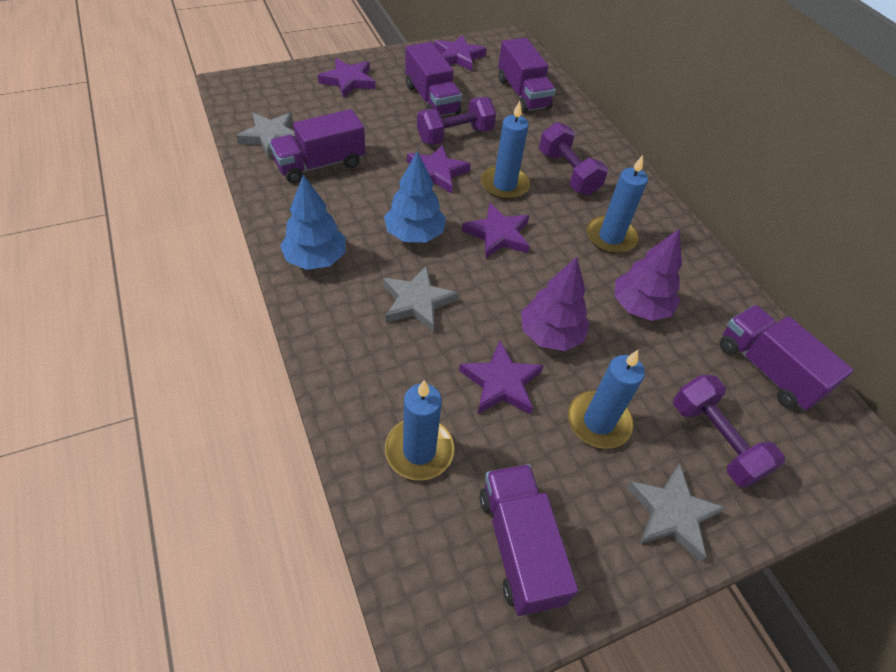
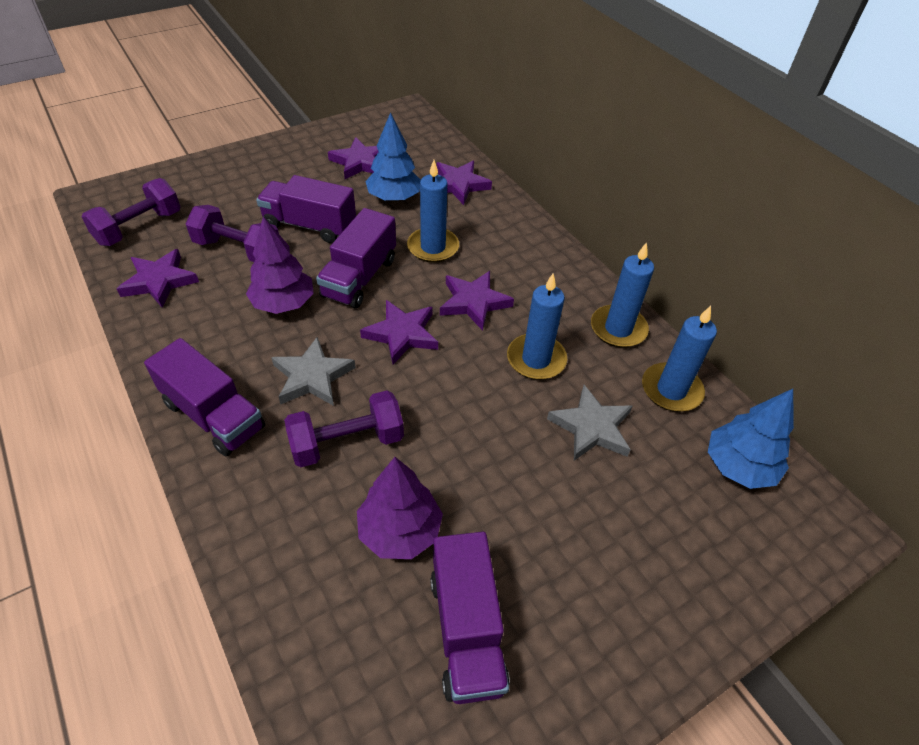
grey star: [236,113,295,158] [383,266,458,332] [627,464,726,562] = 3 -> [271,337,356,406] [547,385,633,461] = 2
purple truck: [269,109,365,183] [405,42,462,116] [480,464,578,616] [498,38,556,113] [720,305,853,411] = 5 -> [144,338,265,456] [256,175,356,243] [316,208,396,308] [430,532,510,704] = 4

